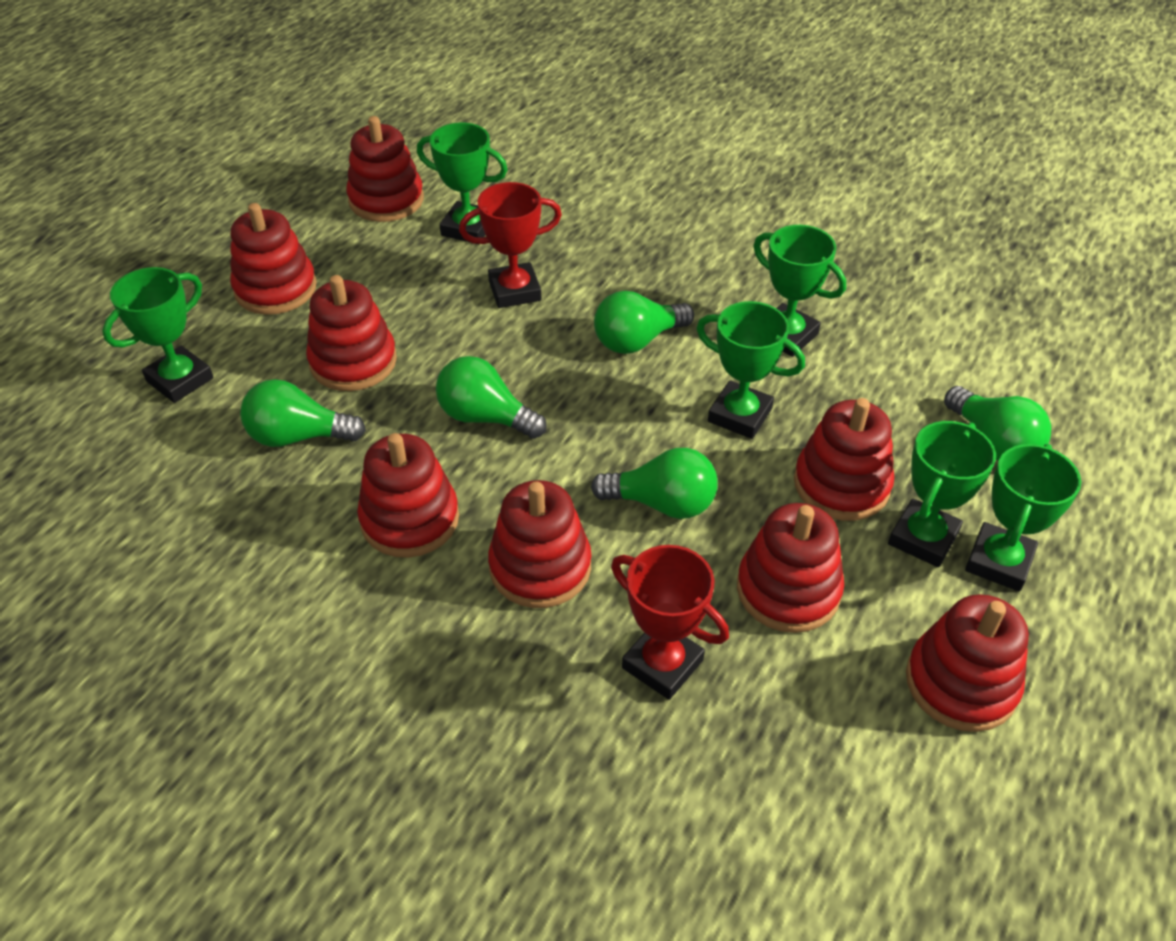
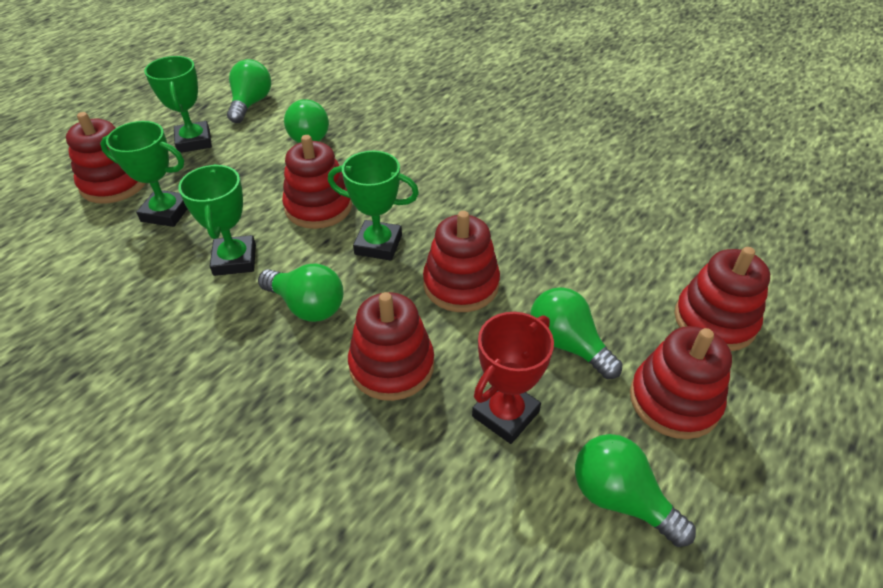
green trophy: [102,267,213,403] [417,123,508,242] [697,301,805,439] [753,225,846,357] [888,421,996,567] [965,444,1081,591] = 6 -> [100,121,187,227] [144,56,212,153] [178,164,256,276] [328,151,419,261] = 4
red stacking toy: [230,203,317,315] [306,275,397,391] [346,116,424,222] [357,433,459,558] [488,480,591,608] [737,503,844,633] [794,398,894,521] [906,594,1029,732] = 8 -> [66,112,146,204] [282,135,352,229] [348,292,434,401] [423,211,500,312] [630,326,732,439] [674,247,770,351] = 6
red trophy: [459,182,562,308] [611,545,729,700] = 2 -> [472,312,554,444] = 1

